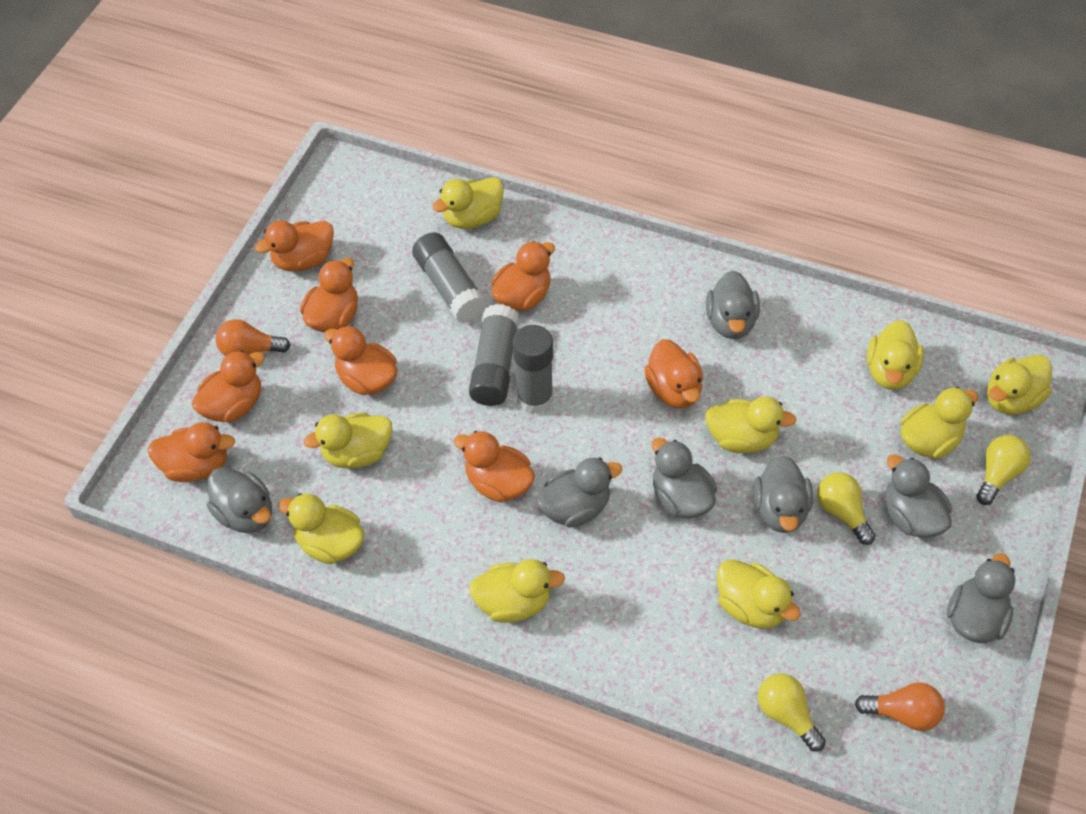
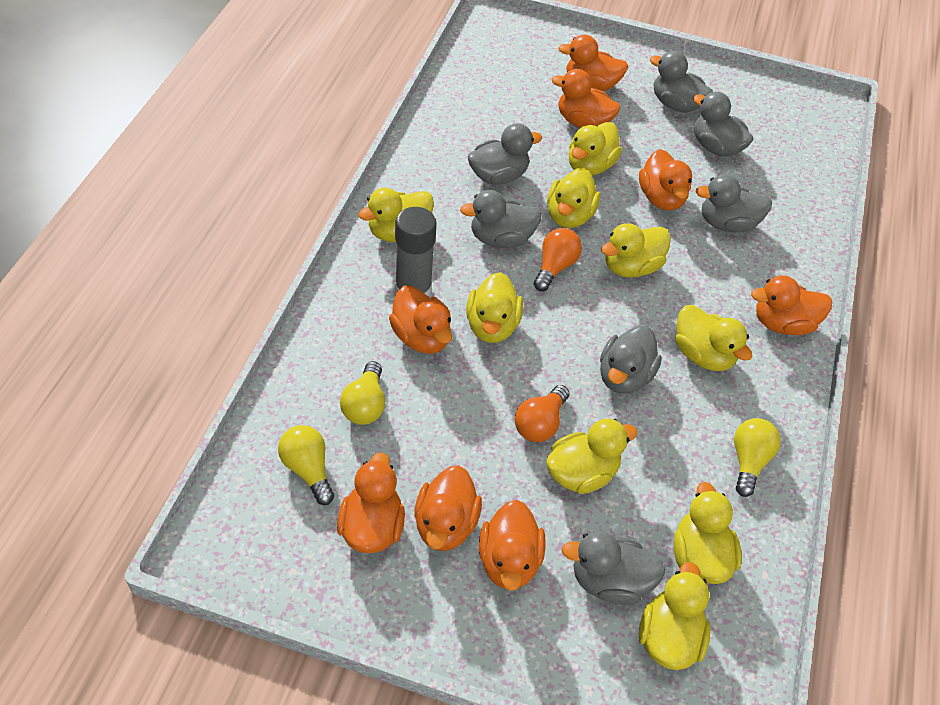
grey glue stick: [412,232,487,323] [469,304,519,406] [513,325,553,414] = 3 -> [395,207,437,297] = 1

